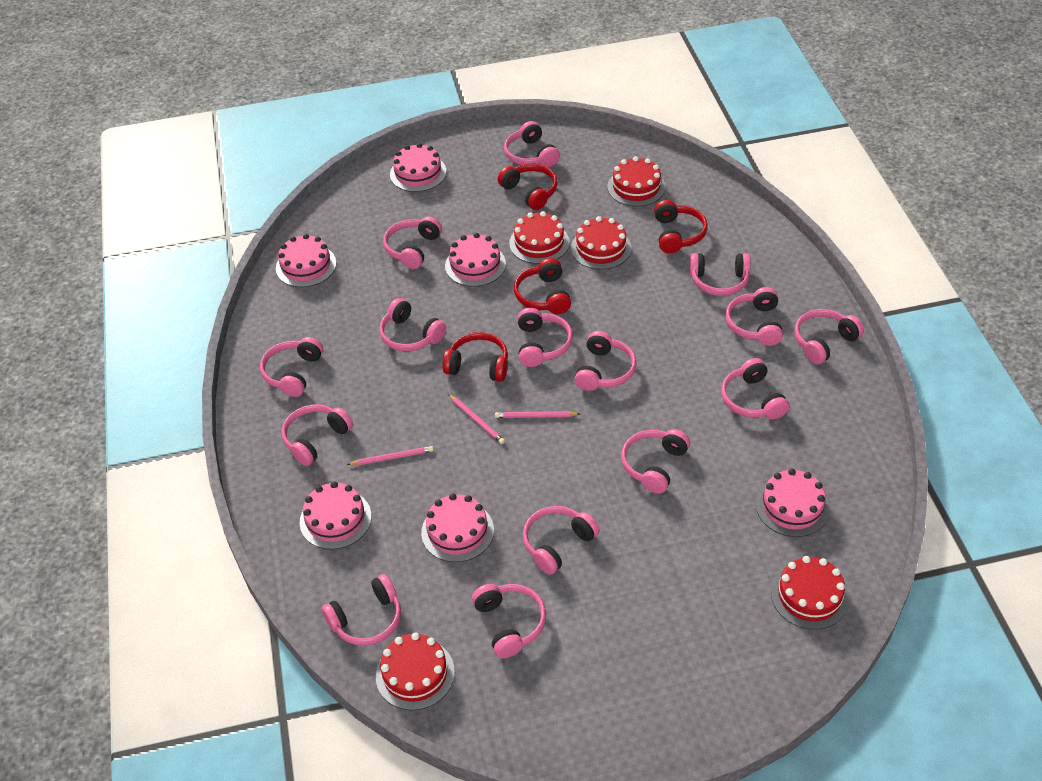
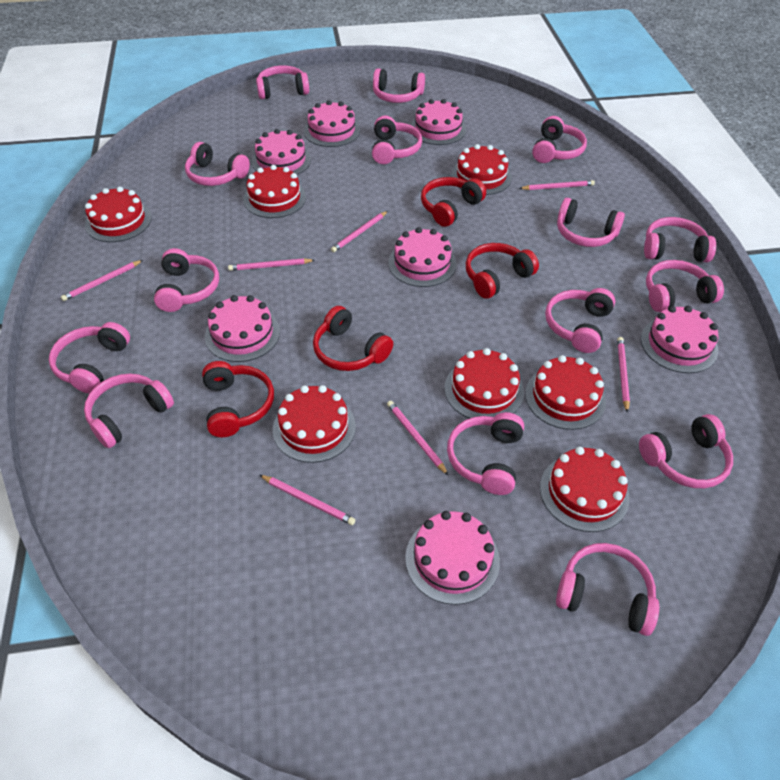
pink cake: [276,234,336,287] [300,481,372,550] [390,143,446,192] [421,494,494,562] [445,233,506,287] [756,469,830,537] = 6 -> [205,295,280,362] [252,129,311,175] [304,100,360,147] [388,227,457,287] [405,511,500,605] [411,99,467,145] [641,306,718,373] = 7
pink pencil: [347,446,434,465] [448,394,505,444] [495,411,580,418] = 3 -> [61,260,143,301] [228,258,315,271] [260,475,355,525] [331,211,388,253] [387,401,449,476] [519,180,595,190] [617,337,630,413] = 7
red cake: [376,632,455,710] [509,211,570,264] [571,216,631,270] [608,156,666,206] [771,556,849,630] = 5 -> [85,186,152,242] [243,165,306,218] [273,385,356,463] [445,348,524,419] [451,144,512,195] [525,355,606,430] [540,447,630,532] = 7

